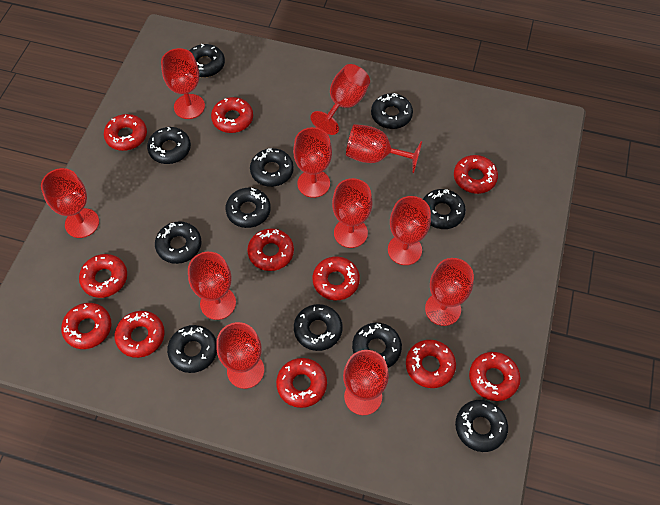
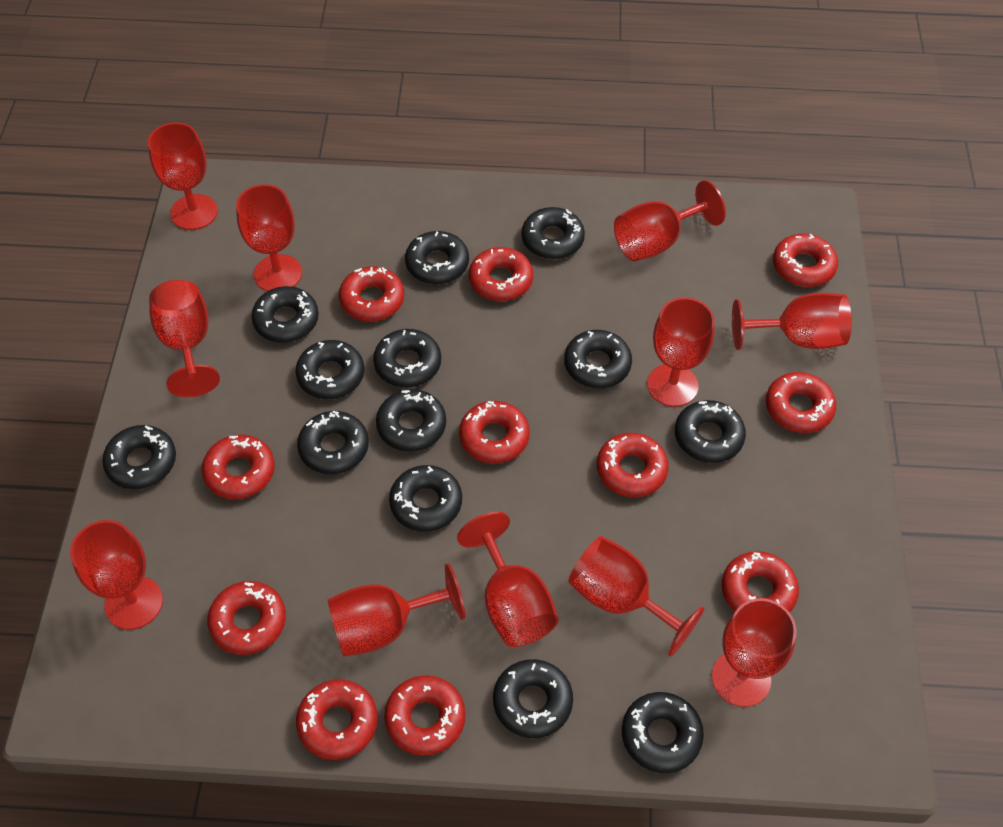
black donut: [147,127,191,164] [155,221,202,264] [167,325,217,373] [189,44,225,77] [226,188,271,228] [250,148,294,187] [294,304,343,351] [352,323,402,368] [371,93,413,129] [423,189,466,229] [455,400,508,452] = 11 -> [102,425,176,489] [251,286,319,343] [296,340,364,399] [297,411,369,474] [373,329,441,387] [376,389,446,452] [389,465,462,532] [405,231,469,284] [493,659,573,738] [521,207,585,259] [564,330,632,388] [622,692,704,773] [675,400,746,463] = 13

